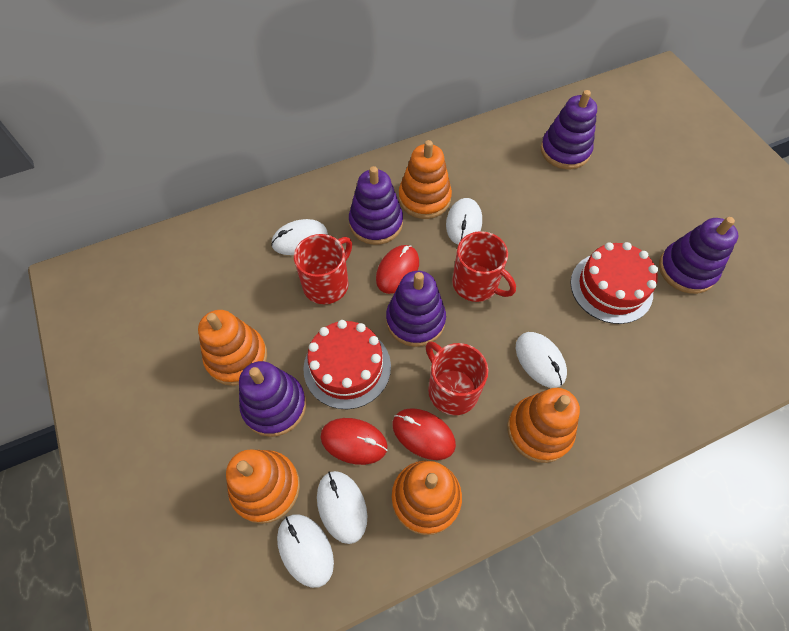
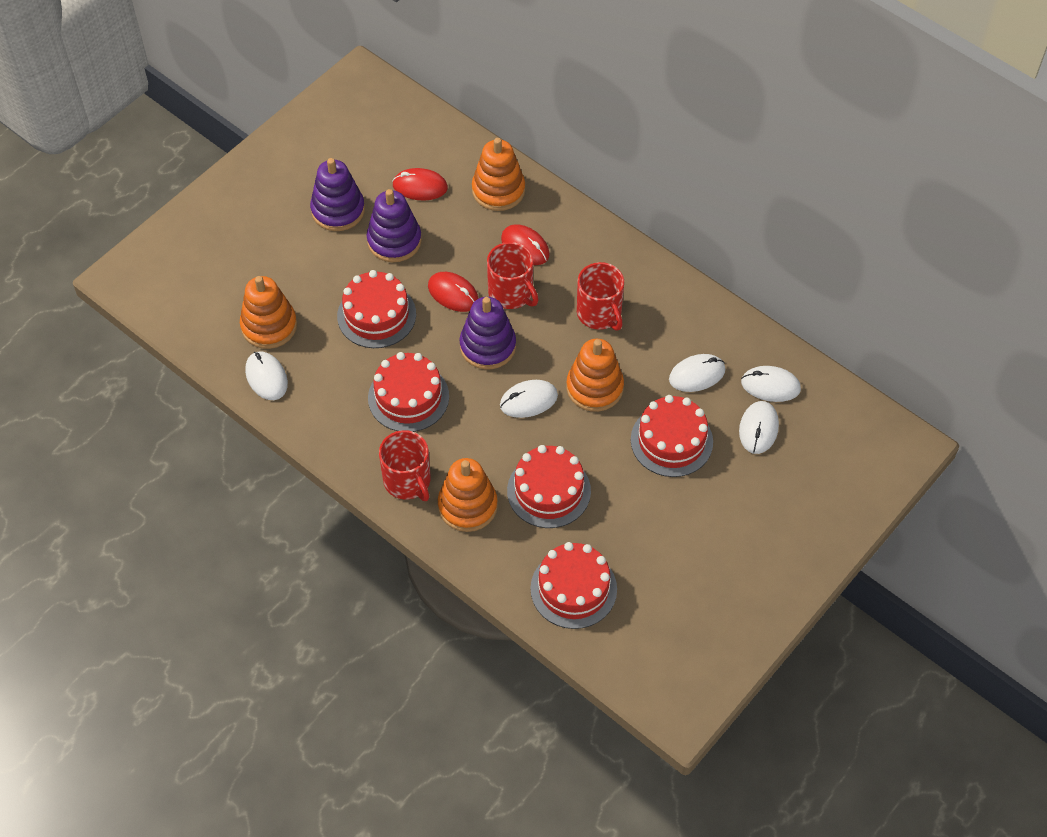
orange stacking toy: [198,310,267,386] [226,449,300,524] [392,461,462,535] [399,140,452,219] [507,388,580,463] = 5 -> [240,276,297,349] [438,458,498,532] [472,138,525,211] [567,339,624,412] = 4
purple stacking toy: [239,361,306,437] [349,166,403,245] [386,271,446,347] [540,90,597,169] [659,217,738,294] = 5 -> [310,158,365,231] [367,189,422,262] [460,297,516,370] = 3
red cake: [303,320,391,409] [570,242,658,324] = 2 -> [337,270,416,348] [368,352,449,432] [507,445,591,528] [530,542,617,629] [631,395,713,477] = 5

